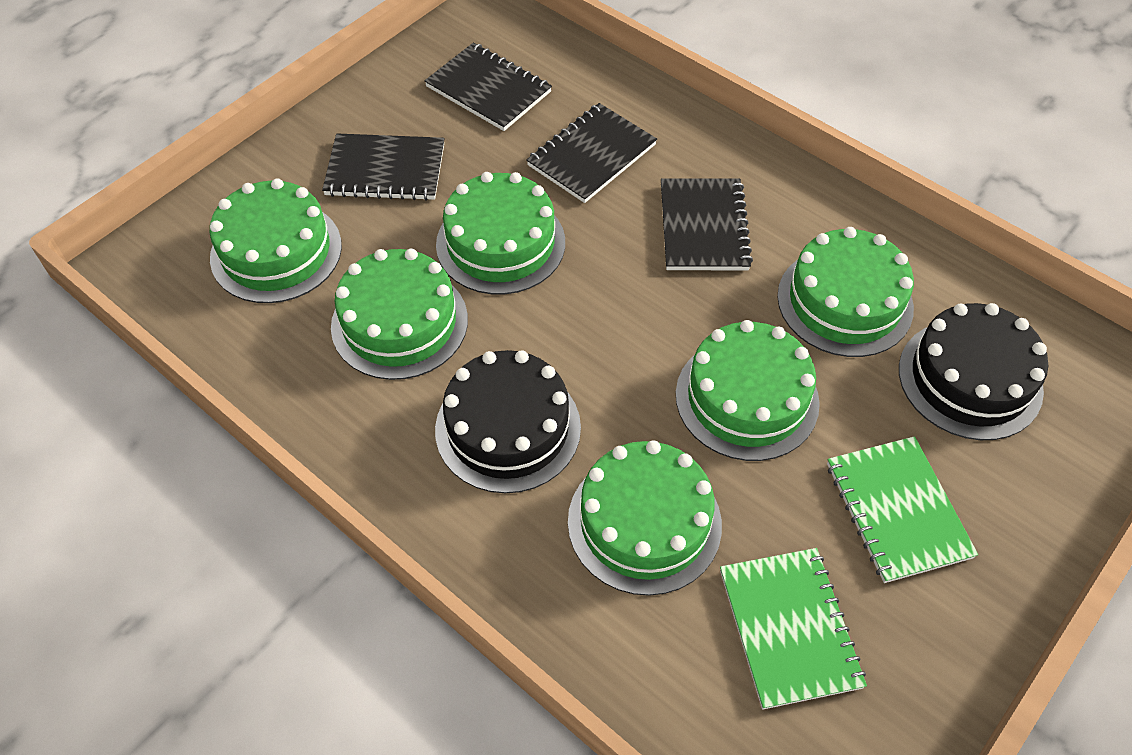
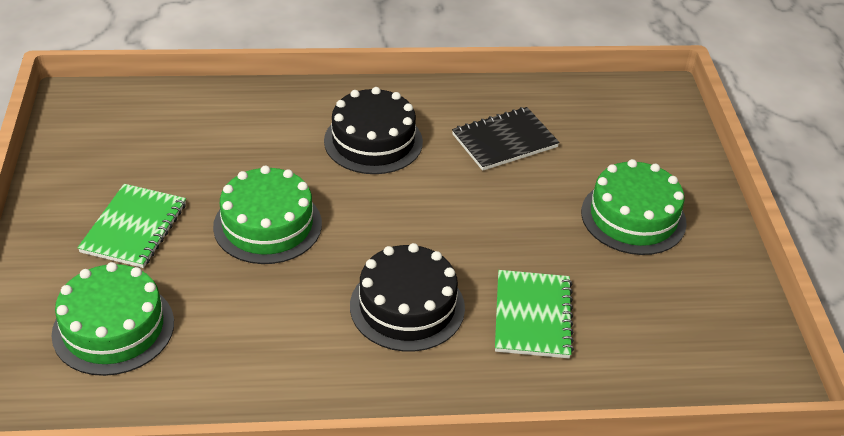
black notebook: [322,133,445,201] [424,43,552,131] [526,103,657,203] [661,178,753,270] = 4 -> [452,107,560,171] = 1
green cake: [210,178,342,303] [331,249,468,380] [436,172,565,294] [568,440,722,596] [676,320,820,461] [777,227,914,357] = 6 -> [51,262,174,376] [213,165,322,264] [581,159,687,255] = 3

